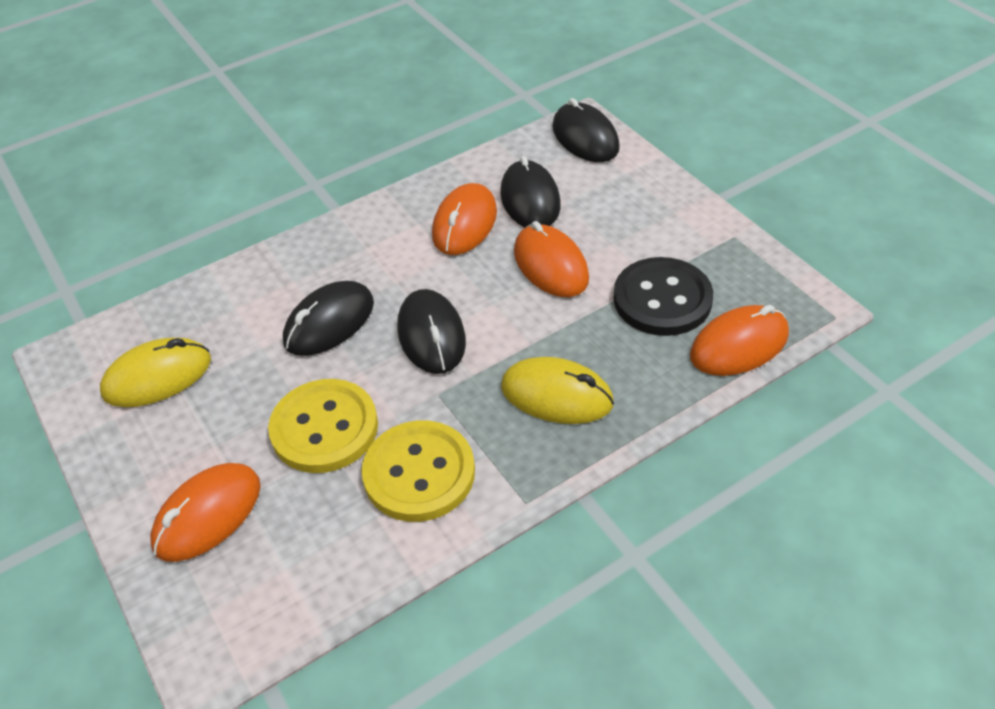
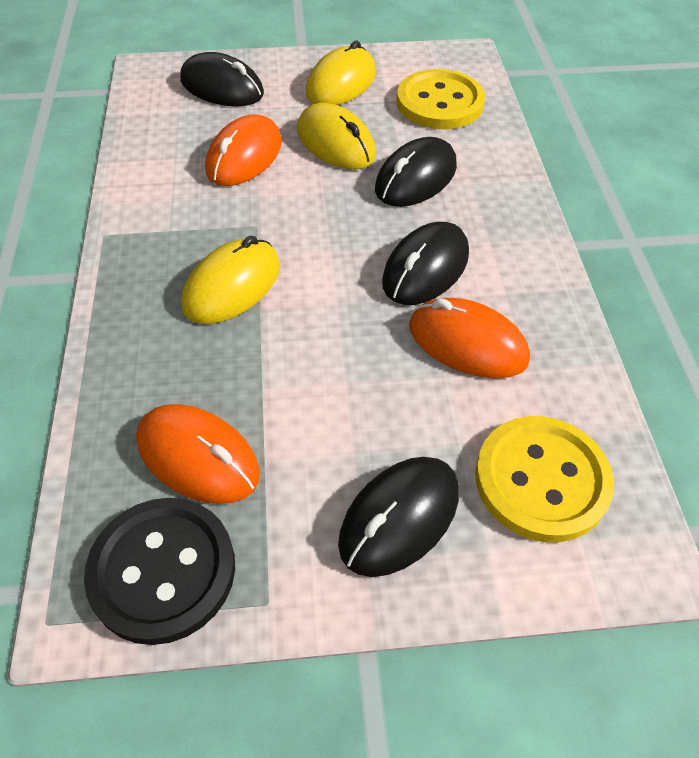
orange mouse: [150,463,261,562] [432,183,497,255] [514,221,589,297] [690,305,789,376] = 4 -> [136,404,260,504] [205,114,282,186] [409,298,530,379] = 3
yellow mouse: [100,338,211,407] [501,357,614,424] = 2 -> [181,235,280,324] [297,103,376,169] [306,40,376,105] = 3

